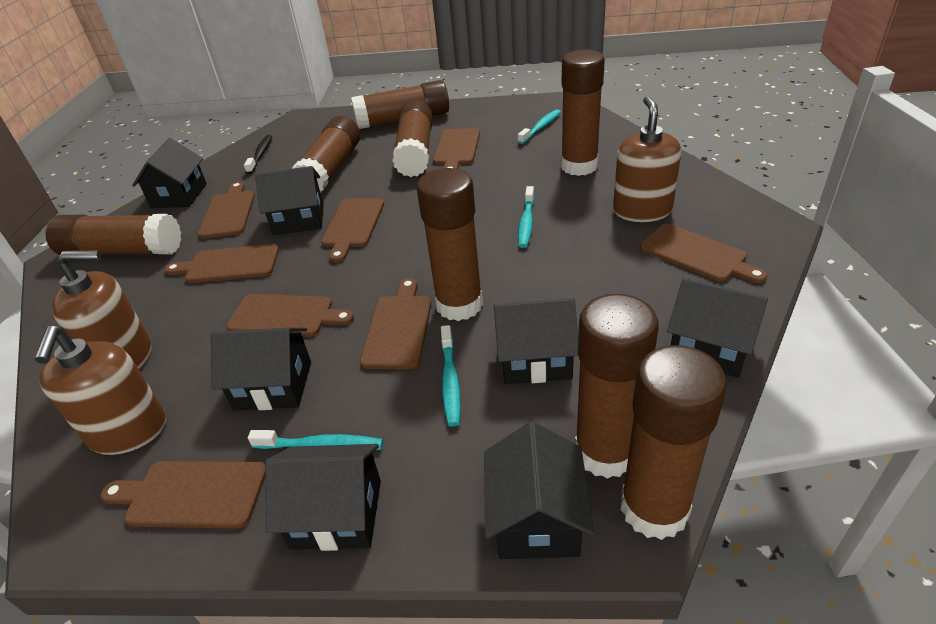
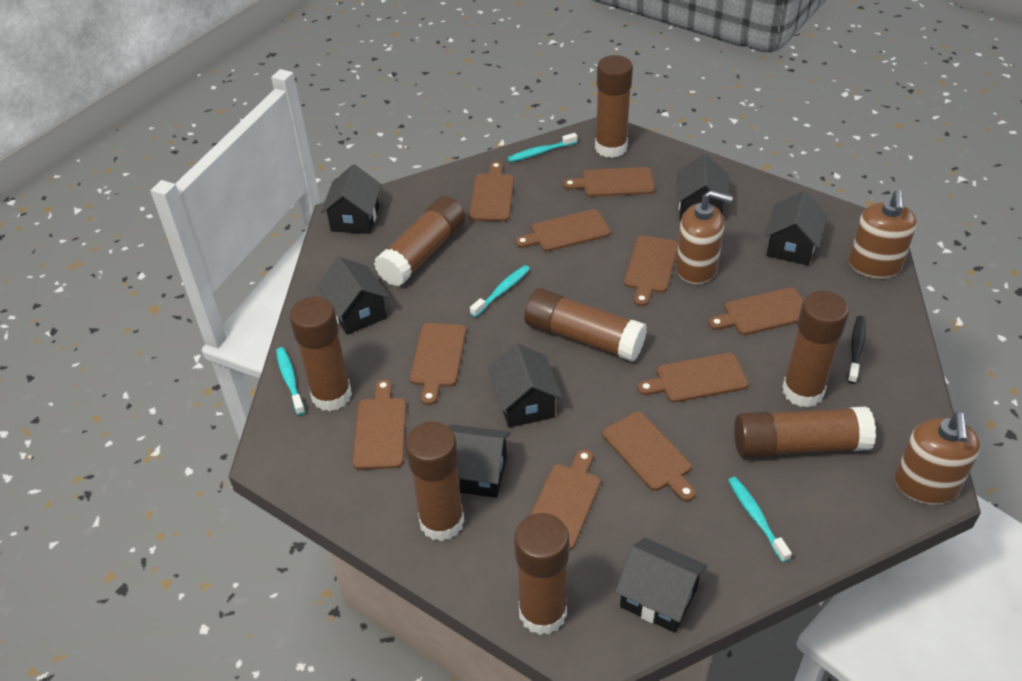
brown cutting board: [100,461,265,528] [164,244,279,283] [198,181,255,239] [226,294,354,337] [321,199,384,263] [360,278,431,369] [433,128,480,169] [640,224,768,283] = 8 -> [353,379,406,470] [410,323,466,405] [469,161,514,221] [515,209,611,251] [530,449,601,551] [563,167,655,197] [602,412,696,501] [624,236,678,306] [637,353,749,403] [708,288,803,335] = 10

